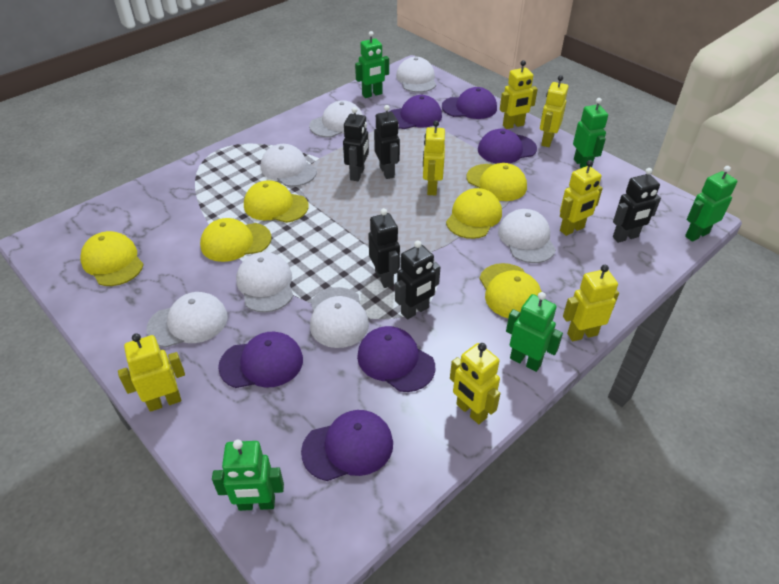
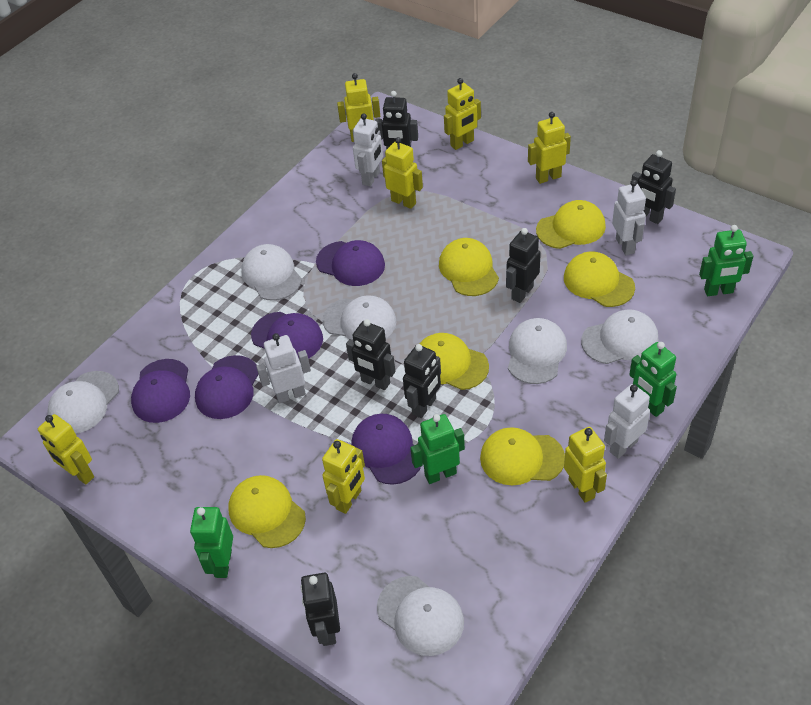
black robot: [343,107,369,181] [368,208,400,288] [374,105,400,179] [395,241,440,319] [613,168,661,243] = 5 -> [301,573,340,646] [346,319,396,390] [375,91,418,150] [403,344,441,418] [506,228,541,303] [631,150,676,224] = 6
green robot: [212,440,284,511] [355,31,389,98] [506,292,563,372] [573,98,608,168] [685,166,737,242] = 5 -> [190,507,233,578] [410,414,465,484] [629,342,677,417] [699,225,753,296] = 4
purple cap: [218,332,303,388] [301,410,393,481] [357,326,435,392] [391,95,442,129] [442,87,497,119] [478,129,537,164] = 6 -> [131,359,190,423] [195,355,258,419] [251,312,323,359] [316,240,385,286] [351,414,421,485] = 5
white cap: [146,292,228,348] [236,252,293,313] [261,144,317,187] [309,100,363,138] [310,287,369,348] [396,57,436,93] [498,209,556,263] = 7 -> [47,371,119,434] [241,244,302,301] [322,295,396,340] [377,576,464,656] [508,318,567,384] [581,309,658,364] = 6
white robot: none = 0 -> [256,333,311,403] [353,113,383,186] [604,384,650,459] [612,180,646,255] = 4

